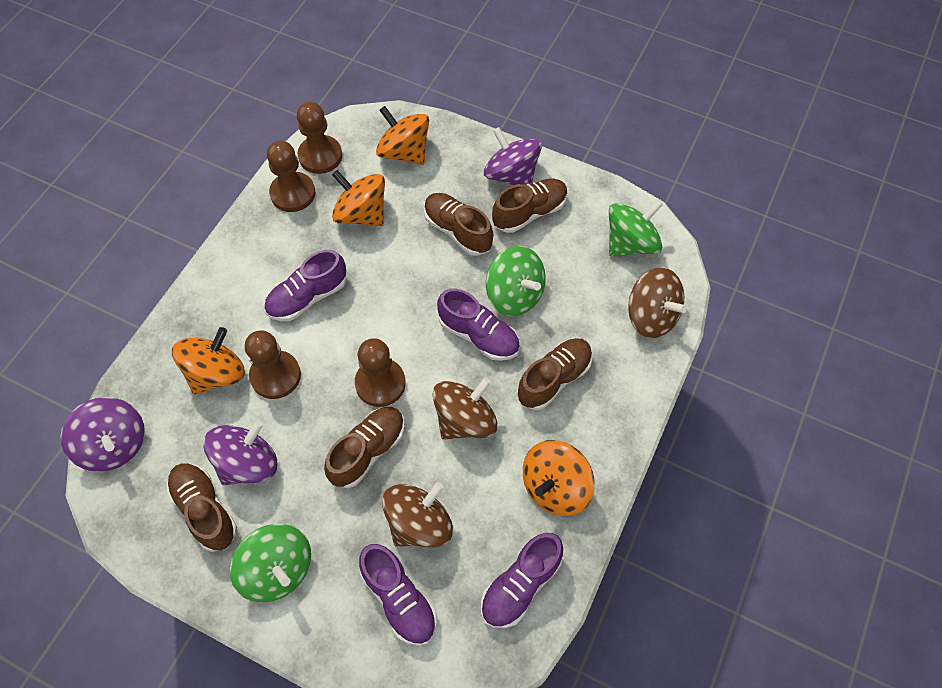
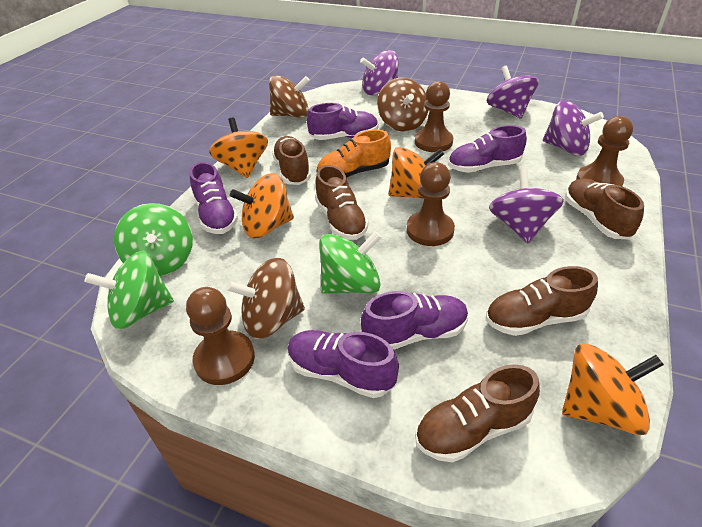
orange shoe: none = 0 -> [317,130,391,178] = 1
purple shoe: [264,250,346,321] [359,544,437,646] [437,289,520,361] [481,533,563,628] = 4 -> [190,162,238,234] [287,330,399,398] [307,103,379,140] [361,291,468,350] [448,125,527,173] = 5
purple spinning top: [61,397,145,472] [203,420,277,485] [484,127,542,185] = 3 -> [360,50,398,96] [487,65,539,119] [489,168,564,243] [543,100,604,156] = 4

